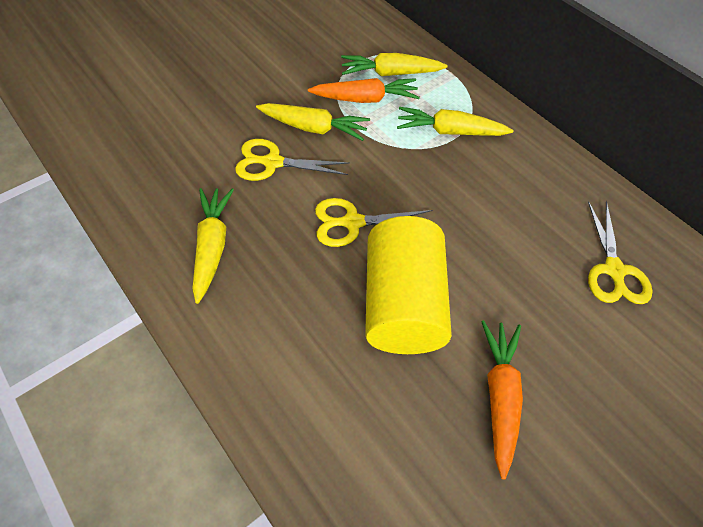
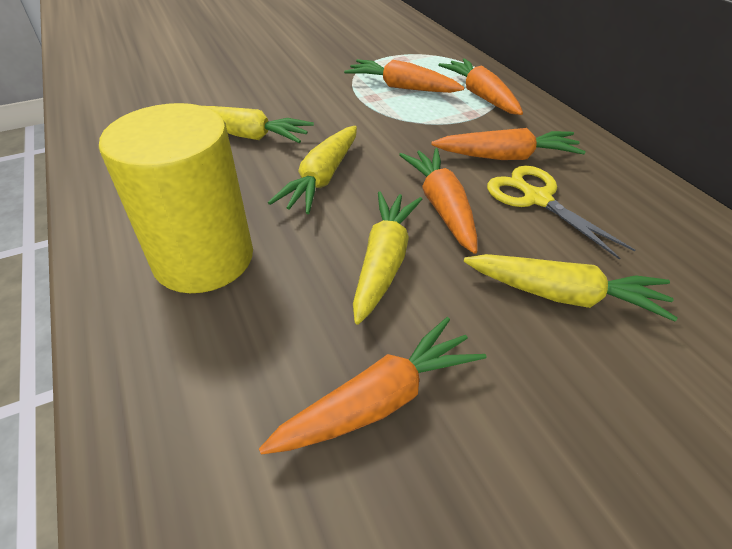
orange carrot: [308,78,420,103] [481,320,523,479] = 2 -> [259,317,486,455] [344,59,464,93] [399,148,478,254] [431,128,585,160] [438,58,523,115] = 5
yellow scissors: [235,139,350,181] [315,198,433,247] [588,201,653,304] = 3 -> [487,166,635,260] = 1

